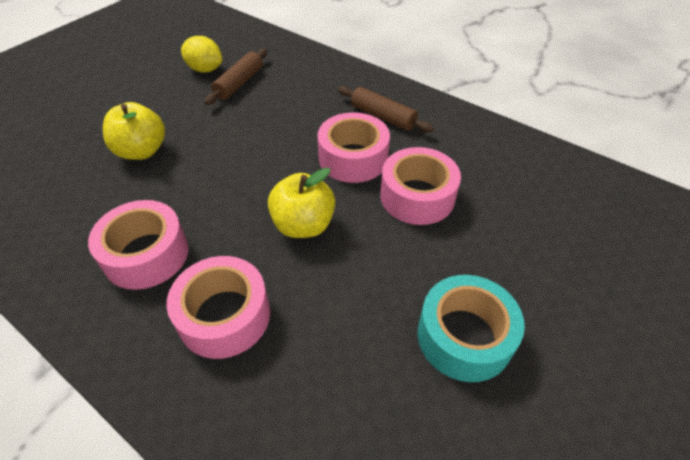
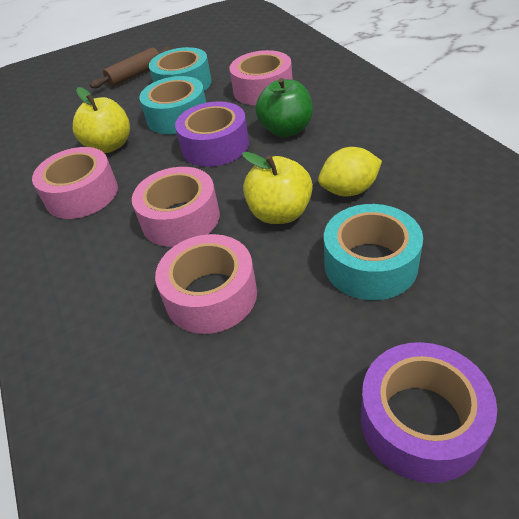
brown rolling pin: [204,49,267,105] [338,86,434,132] = 2 -> [90,47,172,88] = 1
green apple: none = 0 -> [255,78,313,137] = 1
purple tape: none = 0 -> [175,101,249,167] [361,342,497,483] = 2
turquoise tape: [418,275,525,382] = 1 -> [139,76,206,134] [149,47,212,91] [324,204,423,300] = 3

